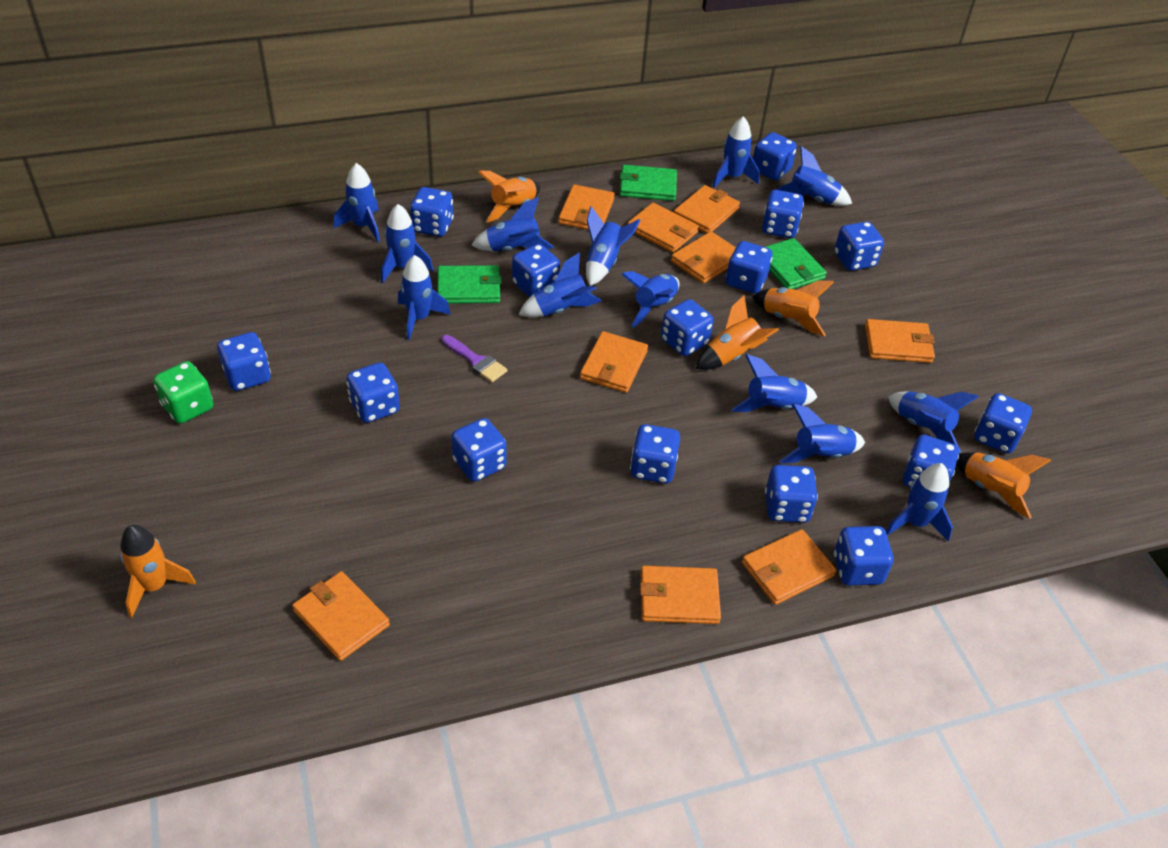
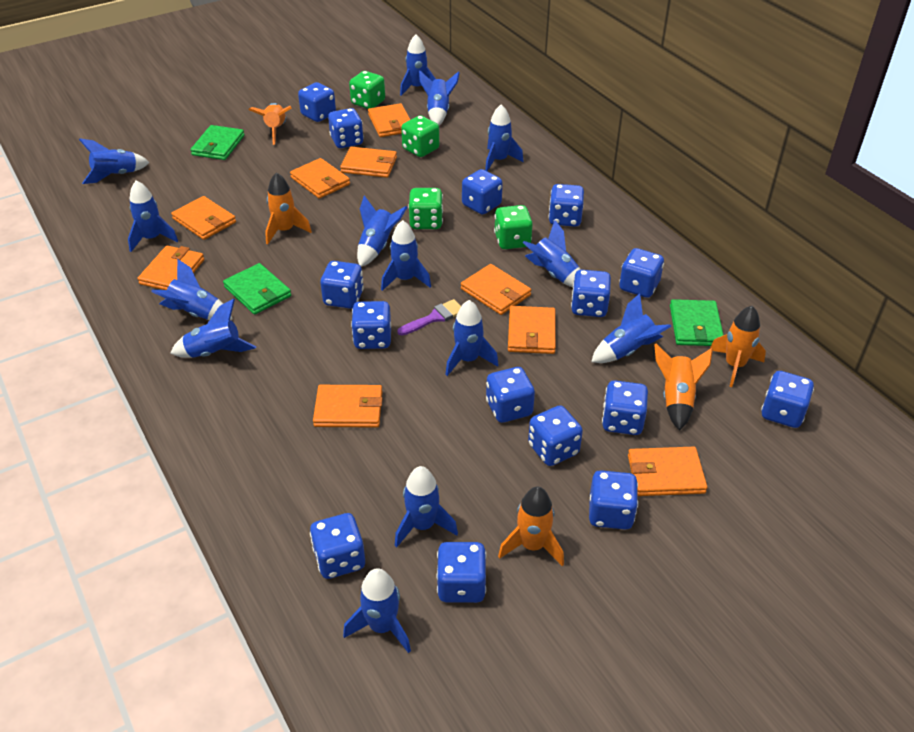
blue rocket: [334,163,380,242] [381,204,433,283] [398,255,451,340] [471,197,554,251] [519,252,602,317] [586,206,641,286] [621,271,679,328] [712,116,760,187] [731,354,817,412] [776,146,852,206] [779,404,865,463] [886,463,953,542] [888,391,979,453] = 13 -> [79,138,149,184] [128,180,178,252] [151,259,233,320] [171,299,256,358] [343,568,411,653] [357,195,407,267] [381,220,431,291] [395,466,458,548] [400,34,436,96] [419,71,460,125] [445,300,499,376] [485,104,524,171] [523,220,581,288] [591,293,671,363] = 14
green dice: [153,361,213,424] = 1 -> [349,71,385,109] [401,115,439,157] [408,188,443,229] [494,205,533,249] = 4

